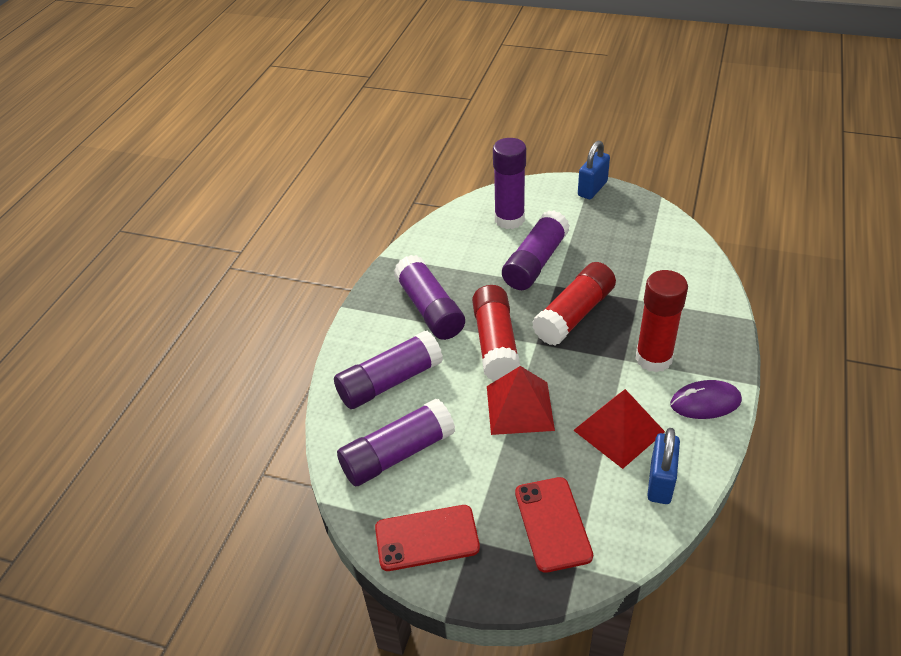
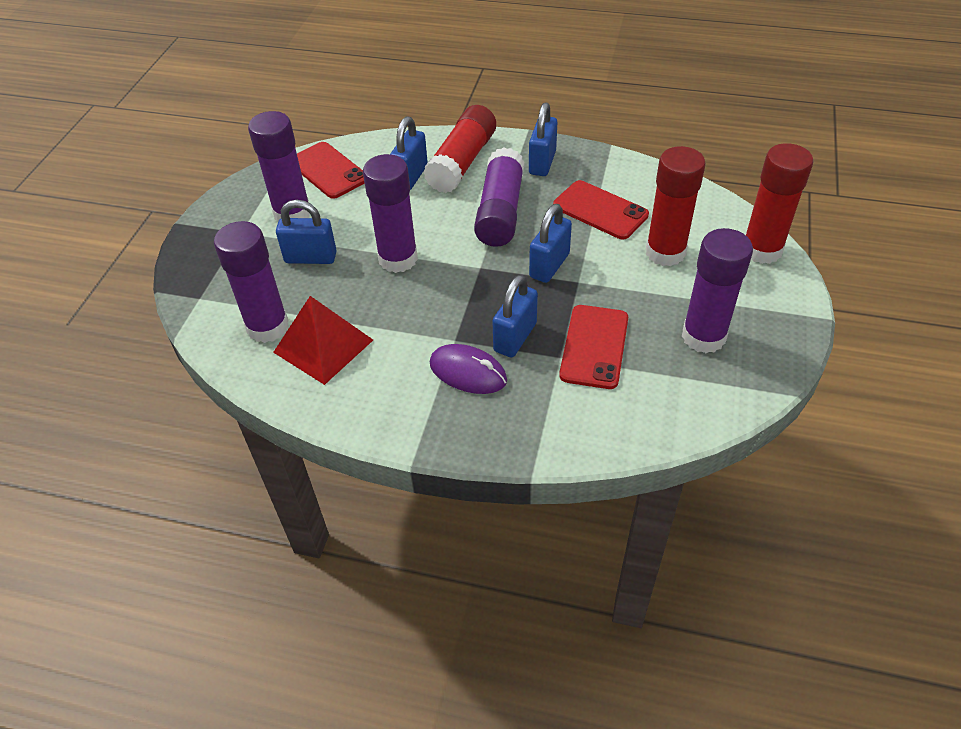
blue padlock: [578,141,610,199] [647,428,680,504] = 2 -> [276,200,337,264] [390,117,428,190] [492,275,538,358] [529,102,557,176] [529,204,572,283] = 5
red phone: [375,505,480,571] [515,477,593,573] = 2 -> [297,142,365,199] [553,180,649,239] [559,305,628,389] = 3
red pyramid: [487,366,555,435] [573,389,665,469] = 2 -> [273,296,373,385] = 1

